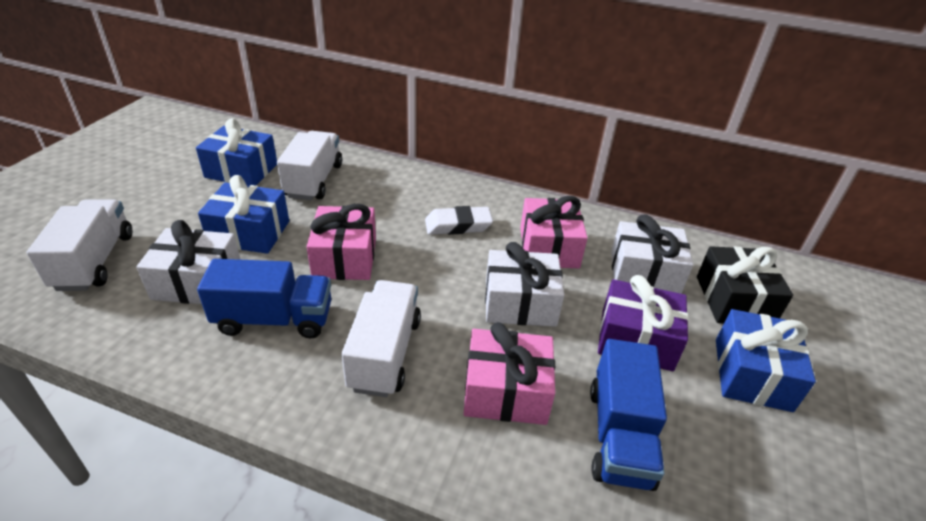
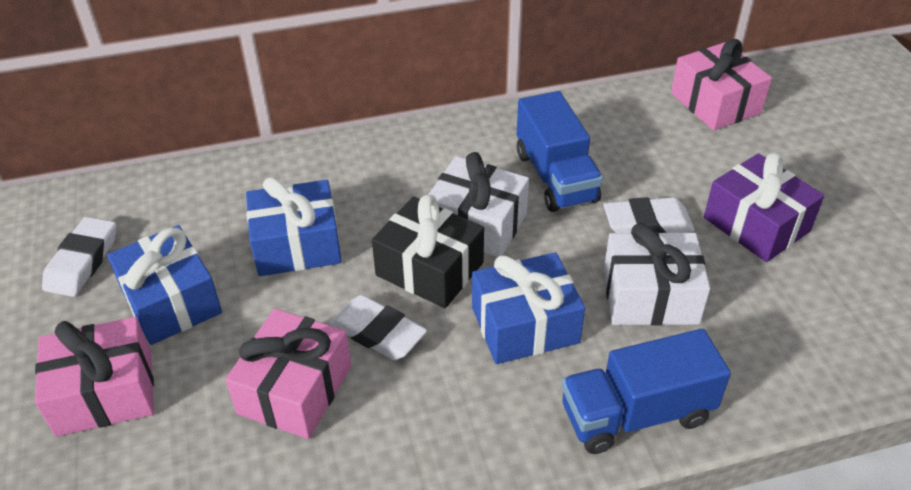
white eraser: [425,206,493,235] = 1 -> [42,217,116,297] [329,295,427,360] [603,197,695,233] = 3
white gift: [136,220,241,304] [485,242,564,327] [611,215,693,294] = 3 -> [428,152,529,257] [604,223,710,326] = 2
white truck: [27,199,133,291] [277,131,342,200] [341,280,421,397] = 3 -> none = 0

